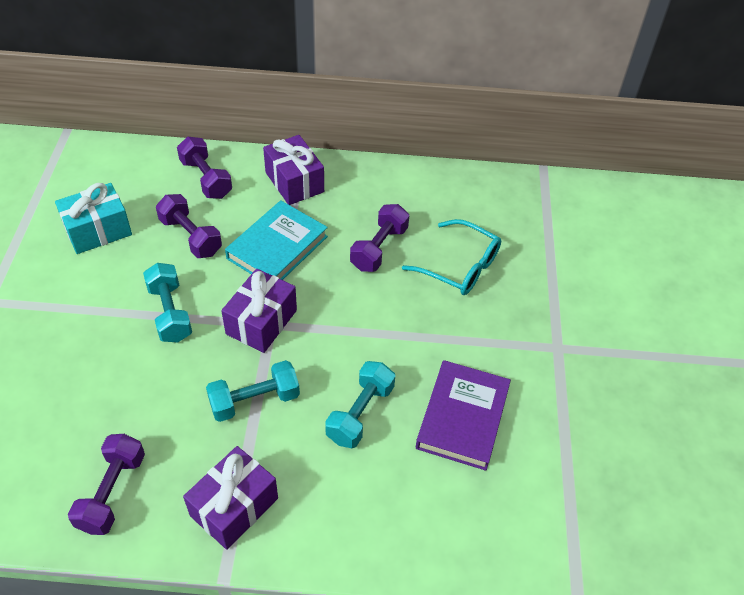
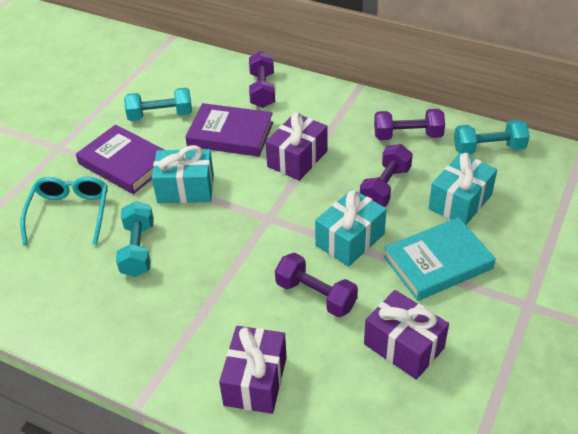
purple book: [416,360,511,471] = 1 -> [76,125,165,194] [185,103,273,157] = 2
turquoise gift: [55,183,132,254] = 1 -> [152,145,214,203] [315,189,387,267] [429,153,497,225] = 3

